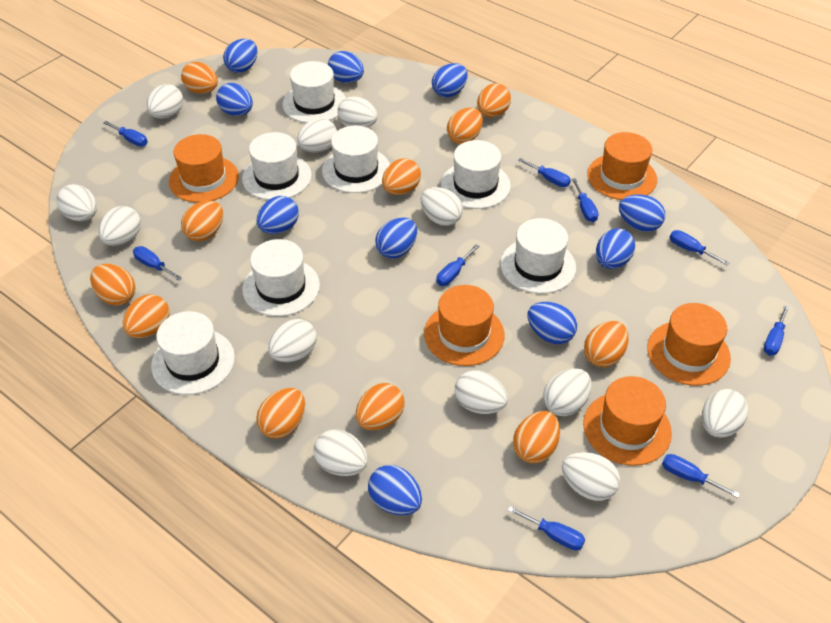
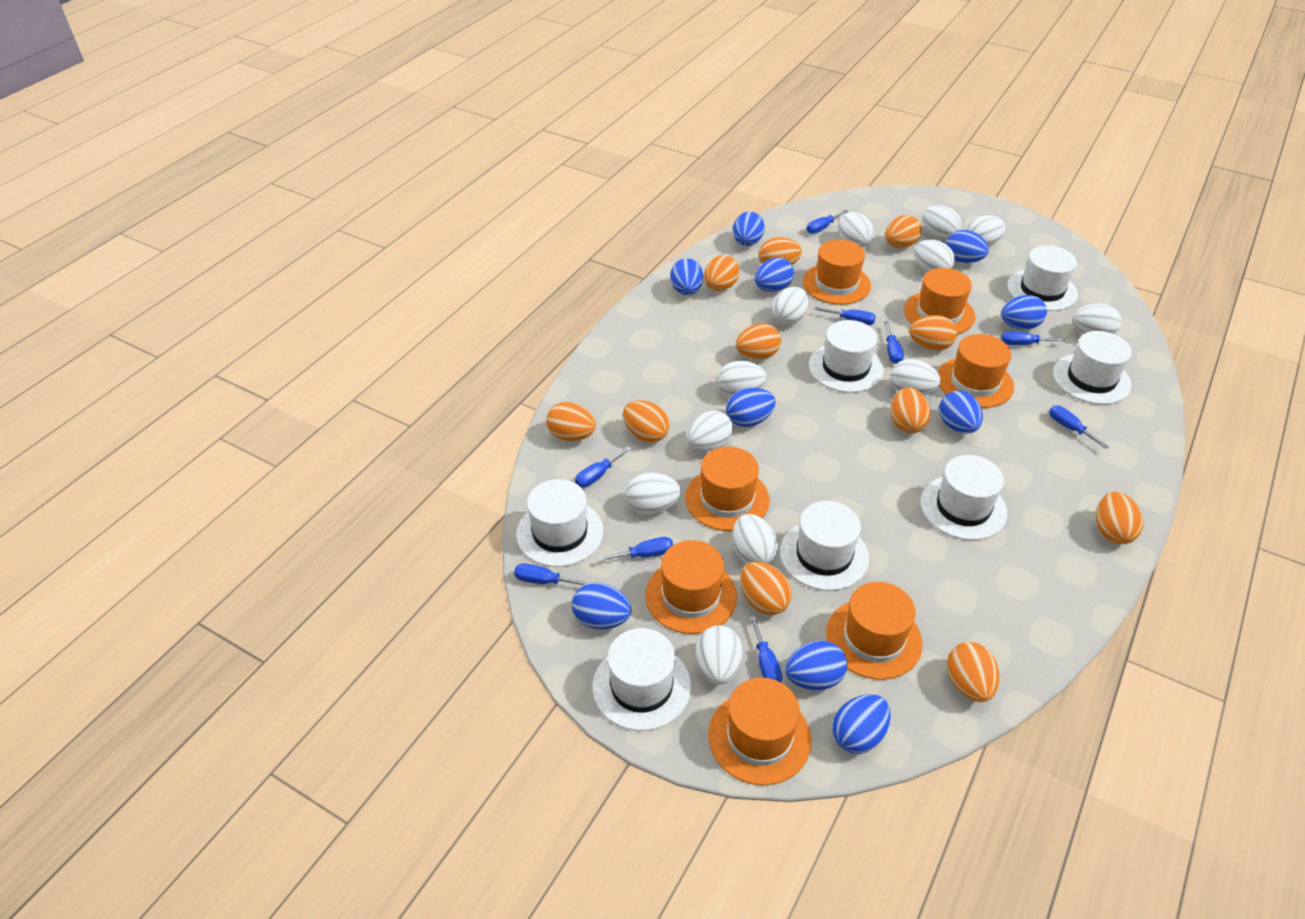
orange hat: [169,134,239,203] [424,285,505,366] [583,376,672,466] [587,132,657,200] [647,303,731,386] = 5 -> [645,540,737,634] [685,447,770,531] [708,677,811,786] [803,239,871,305] [826,582,922,680] [904,268,975,334] [938,334,1014,408] = 7

